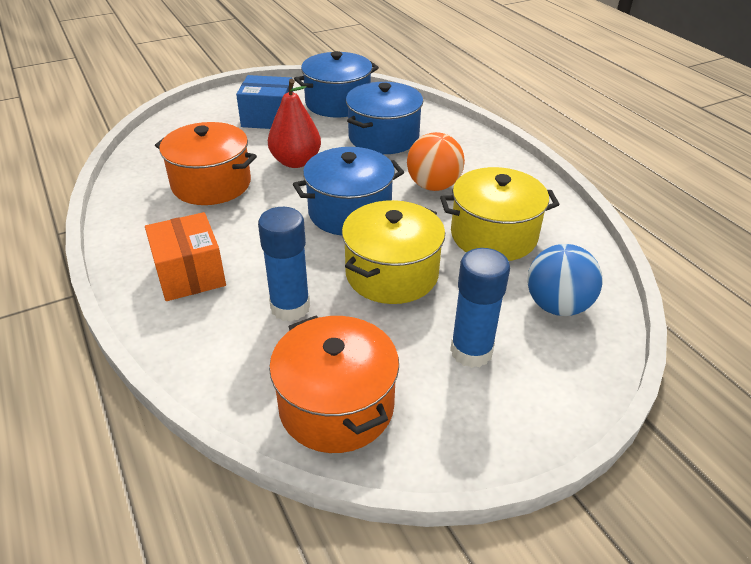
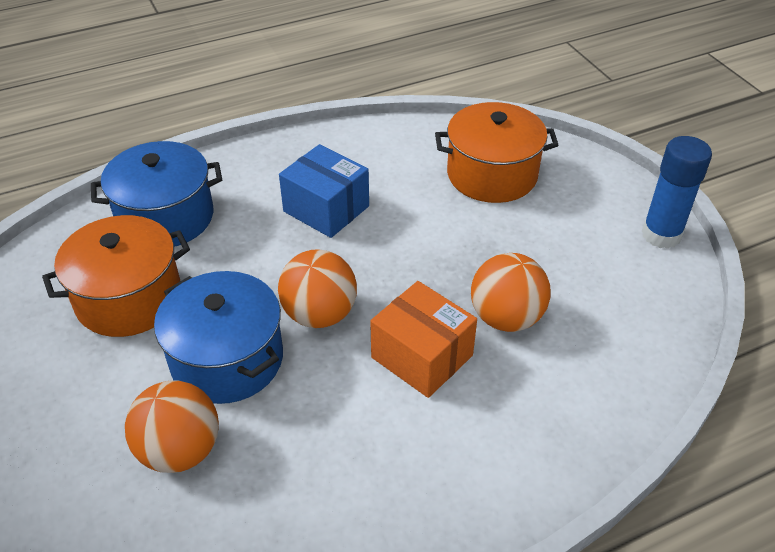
blue ball: [527,244,603,316] = 1 -> none = 0
blue glue stick: [258,207,310,322] [450,248,510,368] = 2 -> [642,136,712,249] = 1
blue pot: [293,147,404,236] [294,51,379,118] [346,82,423,154] = 3 -> [91,141,222,247] [154,271,283,404] = 2
orange ball: [407,132,465,191] = 1 -> [125,380,219,473] [278,249,357,328] [471,253,551,332] = 3
red pear: [268,79,321,168] = 1 -> none = 0
yellow pot: [342,200,445,304] [440,167,560,261] = 2 -> none = 0

